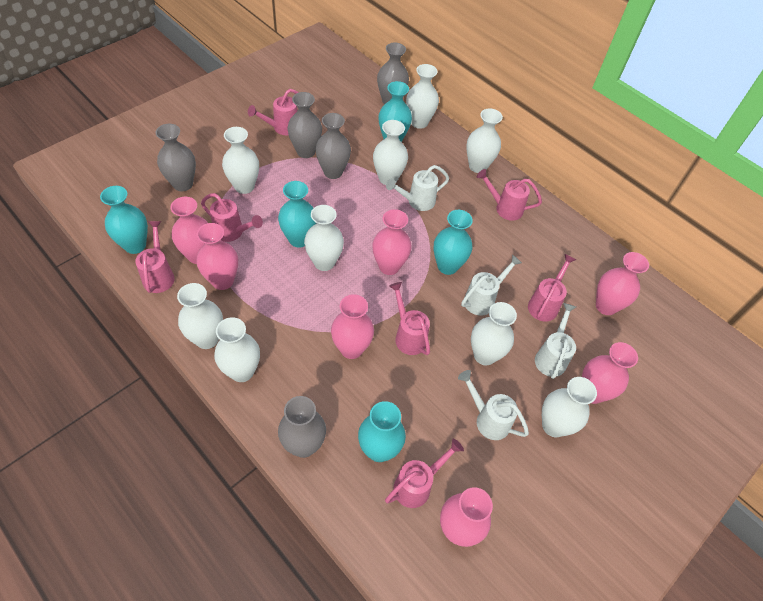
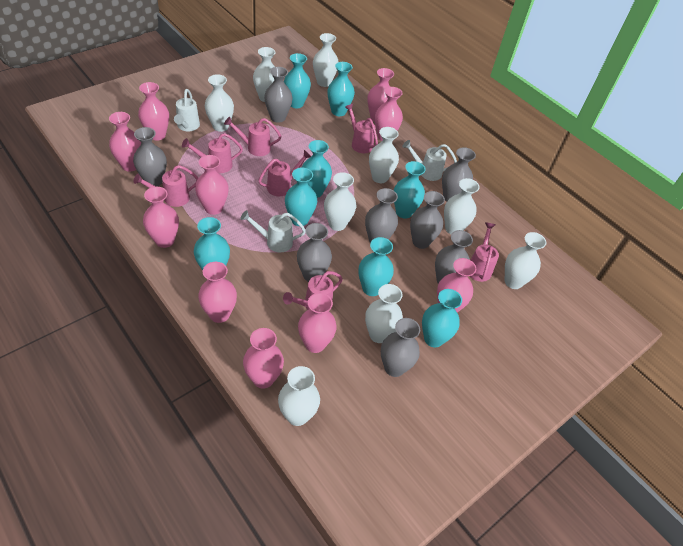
grey vase: [156,124,196,191] [278,396,326,458] [287,92,322,158] [316,113,351,179] [377,43,409,105] = 5 -> [133,127,167,187] [264,67,293,123] [297,223,332,282] [365,188,398,243] [381,318,420,377] [410,191,445,249] [435,230,473,284] [442,147,476,202] = 8
pink vase: [170,197,208,264] [197,223,238,290] [331,294,374,359] [372,209,412,275] [440,487,493,547] [582,342,638,404] [596,252,649,315] = 7 -> [109,112,141,172] [138,82,169,141] [143,187,179,248] [195,155,229,215] [198,262,237,323] [243,328,284,389] [298,293,337,353] [367,68,394,122] [375,87,403,141] [437,258,476,313] = 10
turquoise vase: [100,186,148,254] [278,181,316,248] [358,401,406,462] [378,81,412,142] [433,210,473,275] = 5 -> [194,217,230,270] [284,53,311,108] [285,167,317,226] [302,140,332,198] [327,62,355,116] [358,237,394,296] [394,161,426,218] [422,289,462,348] = 8
white watering can: [386,165,449,211] [458,370,529,440] [461,254,522,316] [535,303,576,379] = 4 -> [174,89,200,131] [240,210,305,252] [403,140,457,181] = 3

